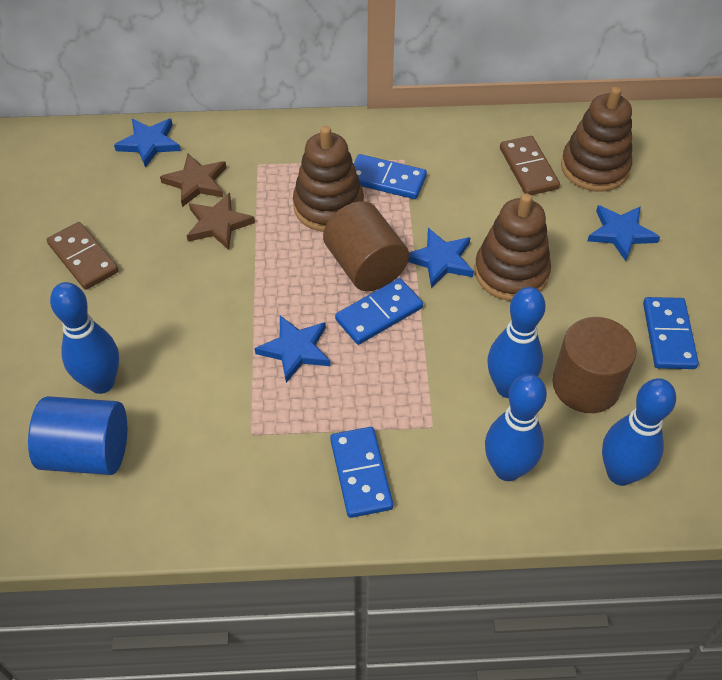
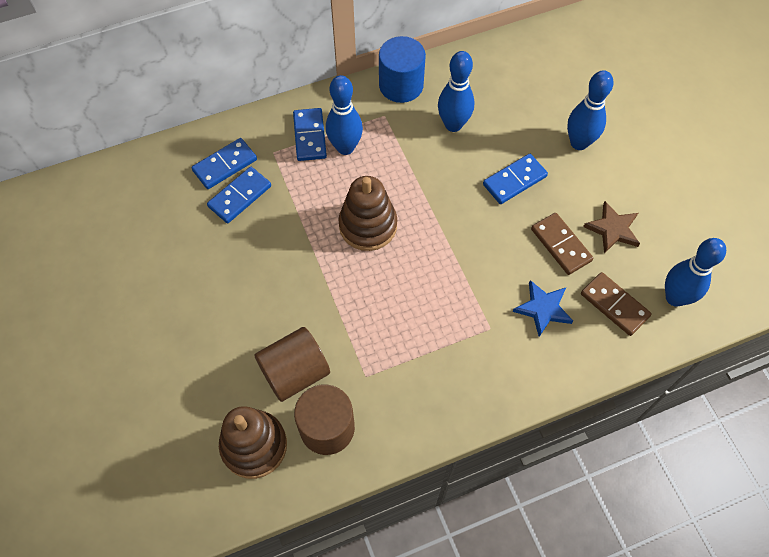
blue star: [114,119,181,168] [255,316,330,383] [408,228,474,288] [588,205,660,261] = 4 -> [513,280,573,337] = 1
brown stacking toy: [293,126,364,232] [475,194,551,301] [561,87,632,192] = 3 -> [219,406,287,479] [339,176,397,251] = 2
brown star: [160,154,227,207] [186,193,255,250] = 2 -> [583,201,640,254] = 1

